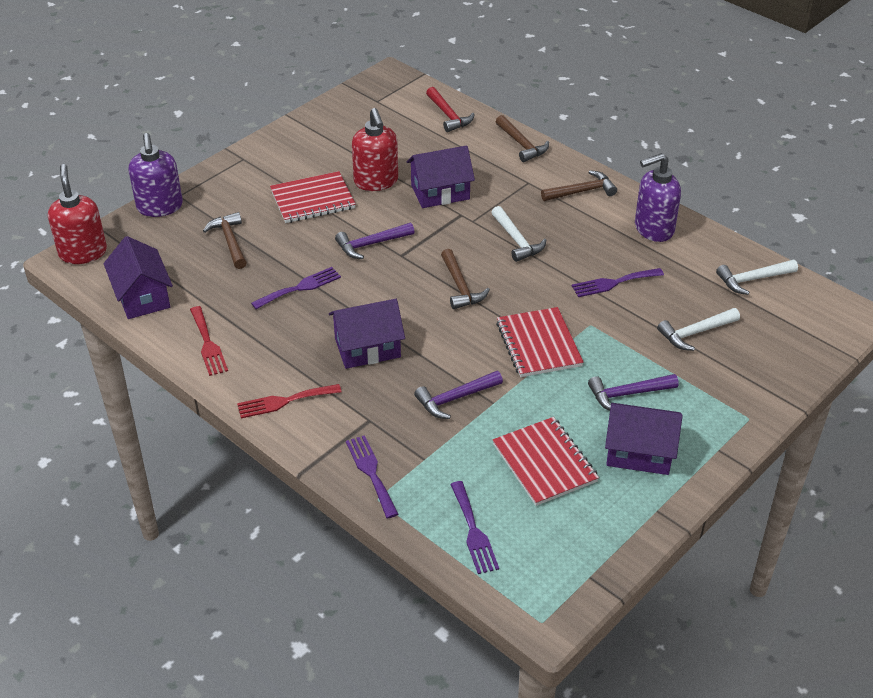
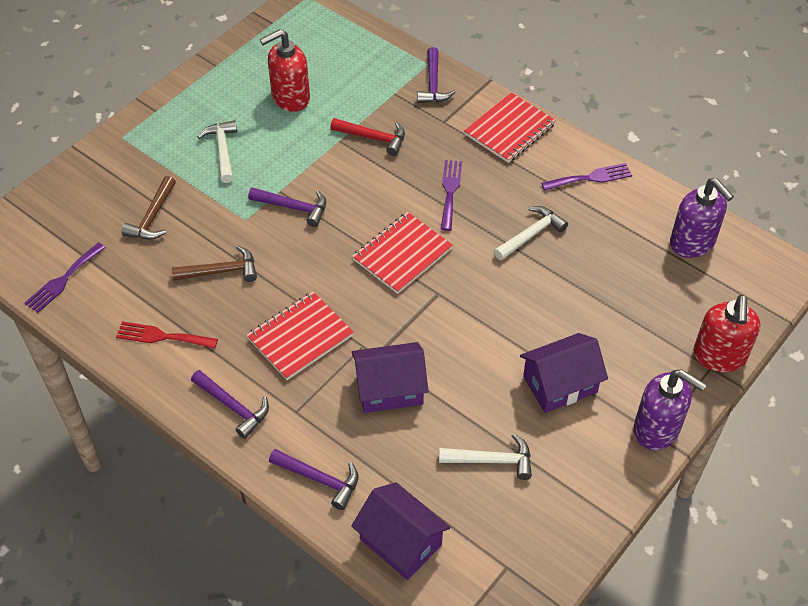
brown hammer: [203,212,247,269] [441,249,490,309] [496,115,549,162] [541,170,617,201] = 4 -> [122,176,176,240] [172,245,257,282] = 2
purple fork: [251,267,341,309] [346,435,398,519] [450,481,499,574] [572,268,664,297] = 4 -> [25,242,106,313] [441,160,462,231] [541,163,632,191] = 3
purple hammer: [335,223,414,259] [414,371,503,419] [588,374,679,411] = 3 -> [191,370,269,439] [248,187,326,227] [269,449,358,510] [417,47,456,103] = 4
purple house: [104,236,173,319] [329,299,405,369] [407,146,475,208] [605,403,683,475] = 4 -> [351,482,450,580] [352,342,429,413] [520,333,608,413] = 3
red fork: [190,306,228,376] [237,384,342,418] = 2 -> [116,322,218,349] = 1

